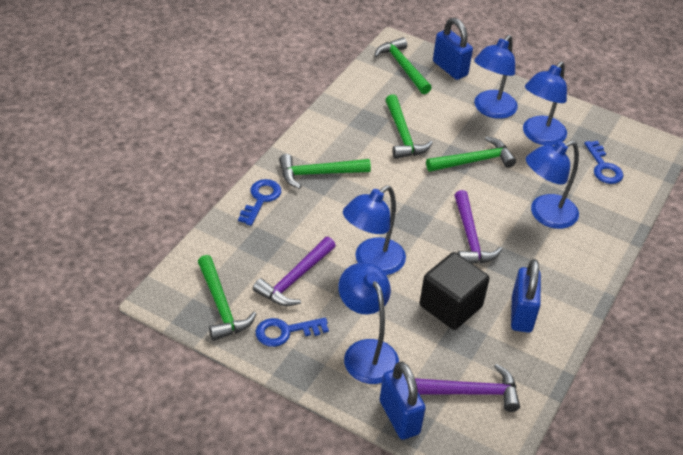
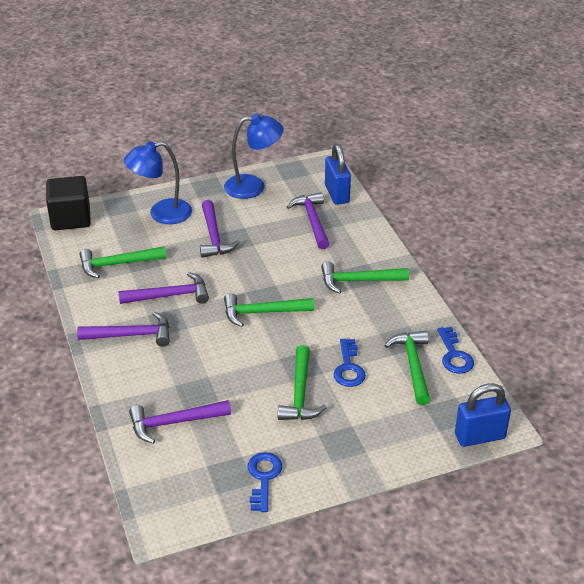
blue lamp: [338,263,399,384] [343,185,406,275] [474,35,518,119] [523,61,567,146] [526,141,579,229] = 5 -> [124,141,192,224] [224,113,284,199] = 2
blue padlock: [380,362,426,440] [433,18,473,80] [511,259,541,333] = 3 -> [325,144,351,205] [455,383,511,447] = 2
purple hammer: [253,237,336,306] [415,364,520,412] [454,190,502,264] = 3 -> [77,312,170,346] [118,272,209,304] [129,400,231,444] [200,200,240,258] [287,192,330,249] = 5

